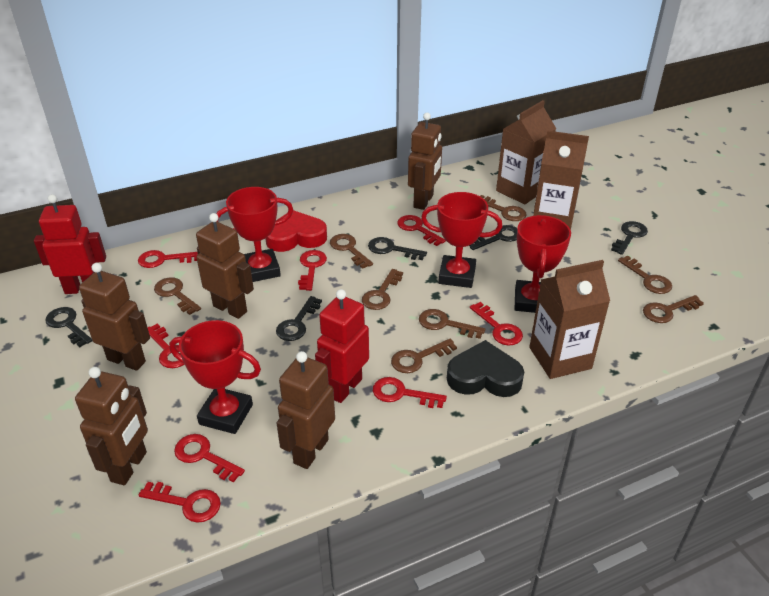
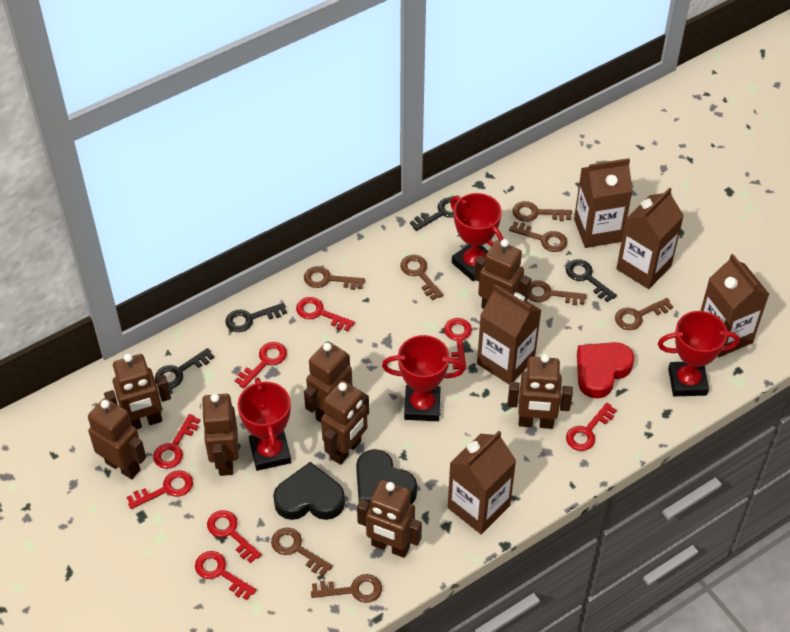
black heart: [447,340,524,397] = 1 -> [273,462,345,520] [356,449,417,504] = 2
black key: [45,307,92,347] [276,296,322,341] [368,237,427,260] [469,225,517,250] [611,221,648,255] = 5 -> [155,348,214,389] [225,303,287,332] [410,197,457,231] [566,259,617,302] = 4
brown carton: [496,100,556,204] [529,260,610,379] [533,131,589,230] = 3 -> [448,431,516,534] [477,284,541,384] [574,158,633,248] [616,188,684,289] [701,254,769,357] = 5
brown robot: [75,367,148,485] [79,263,150,371] [196,213,254,319] [277,351,335,469] [408,113,442,210] = 5 -> [88,398,146,479] [104,353,171,429] [201,393,239,476] [304,341,352,422] [321,381,369,465] [357,480,422,558] [474,239,531,309] [508,354,573,429] = 8
red robot: [34,194,106,294] [315,289,369,403] = 2 -> none = 0

